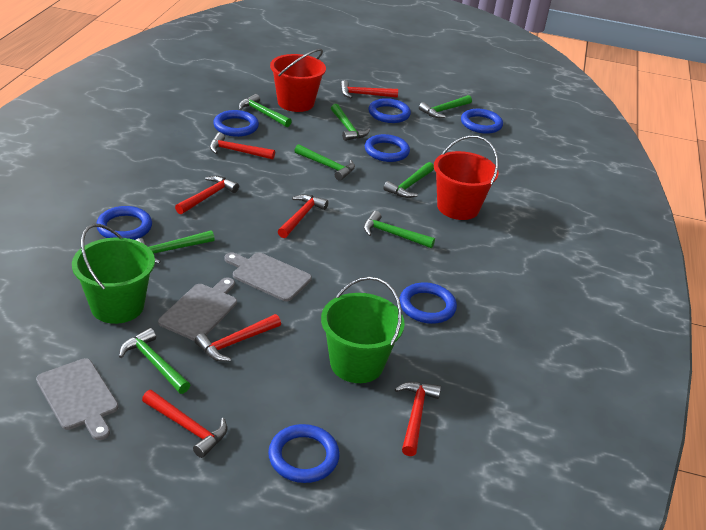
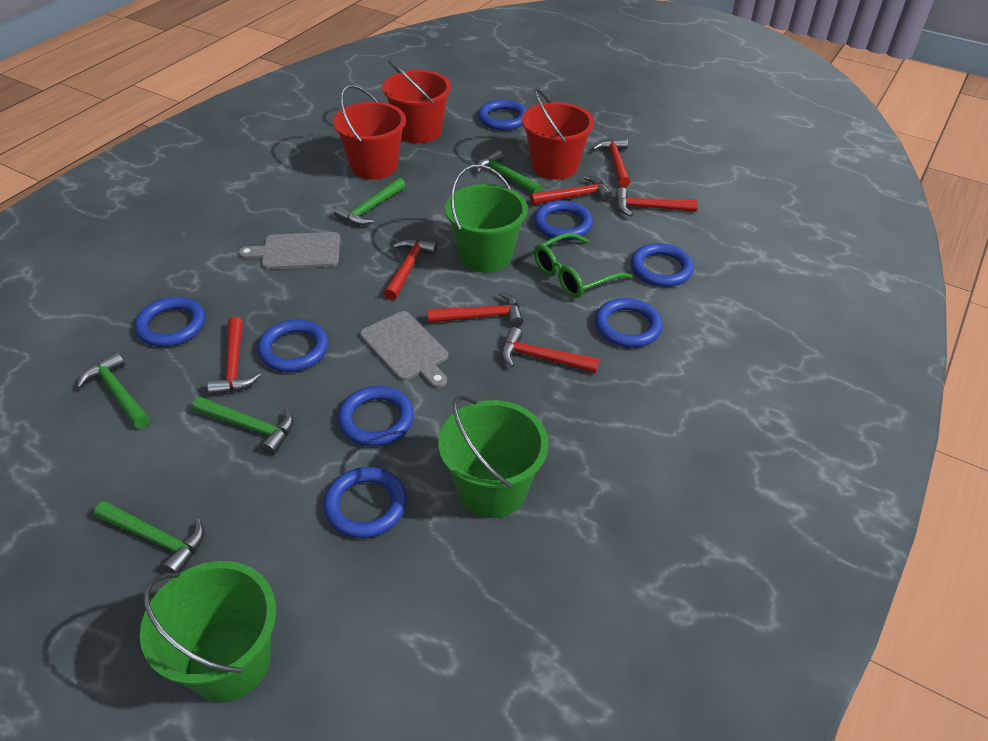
blue ring: [96,206,152,240] [213,110,259,137] [268,424,340,483] [365,134,410,162] [368,98,411,123] [399,282,457,324] [461,109,503,134] = 7 -> [135,297,206,347] [258,319,329,372] [323,467,407,538] [338,386,414,446] [478,100,527,130] [534,200,593,240] [595,298,663,348] [631,243,694,287] = 8
green bucket: [72,224,155,324] [321,277,405,383] = 2 -> [140,561,276,702] [438,395,548,518] [445,164,528,273] = 3
green glasses: none = 0 -> [534,233,633,298] = 1
green hammer: [119,328,190,394] [136,230,215,264] [239,94,292,127] [294,144,355,181] [331,104,370,141] [364,211,435,248] [383,162,434,198] [419,95,472,118] = 8 -> [77,352,150,428] [94,501,204,573] [192,397,294,455] [334,178,406,225] [476,150,543,193] = 5
grey cutting board: [36,358,118,440] [158,277,237,341] [225,252,312,302] = 3 -> [238,232,340,269] [360,311,448,388] = 2
red bucket: [270,49,326,112] [434,135,498,220] = 2 -> [333,85,406,180] [382,60,451,143] [522,88,594,180] = 3

